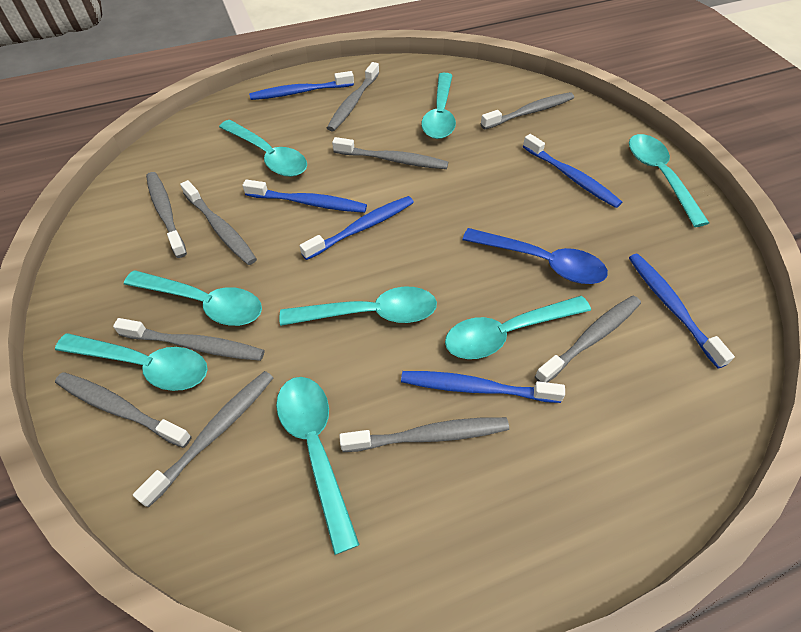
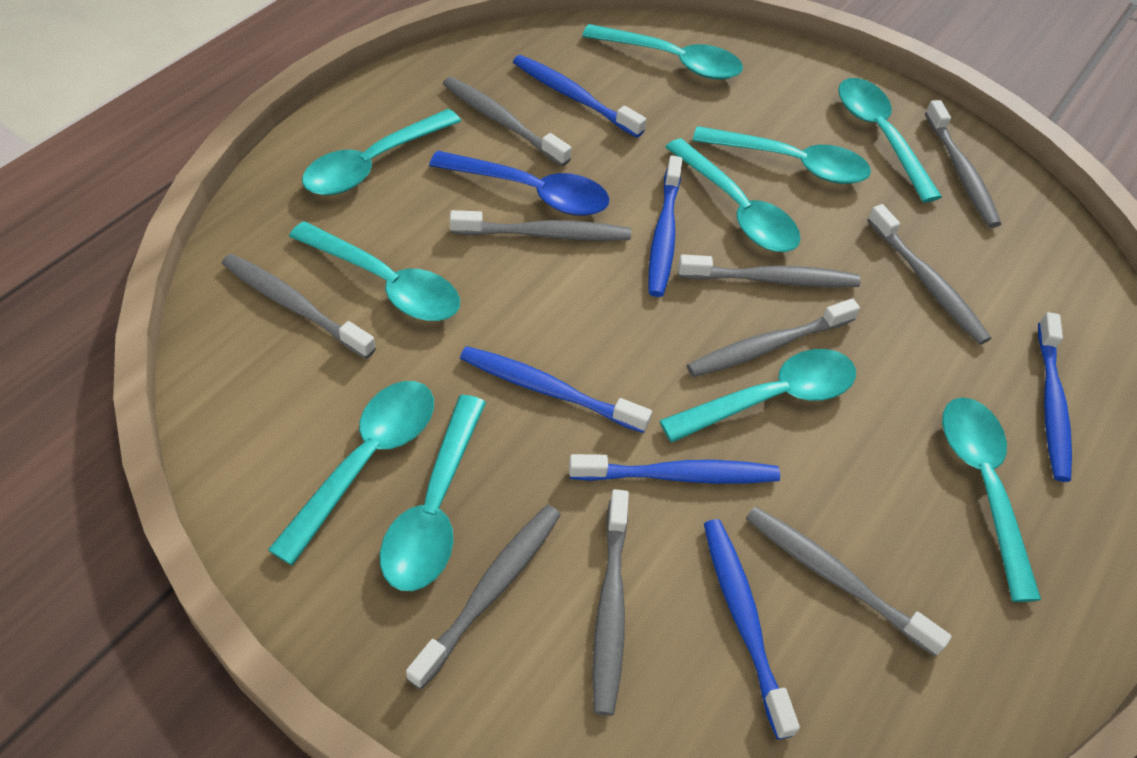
turquoise spoon: [55,333,208,391] [124,270,262,326] [219,120,307,177] [276,377,359,555] [279,287,437,326] [421,73,456,139] [445,296,591,359] [629,134,709,227] = 8 -> [268,381,434,565] [289,221,460,321] [302,109,461,195] [380,395,486,591] [582,24,743,80] [659,349,856,442] [665,138,801,252] [692,126,871,184] [838,78,942,203] [942,397,1041,602] = 10

